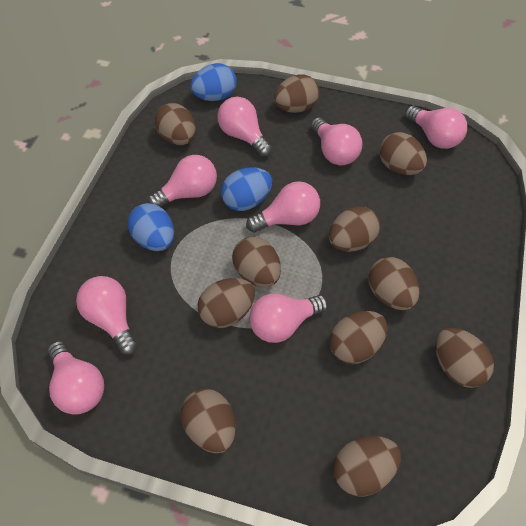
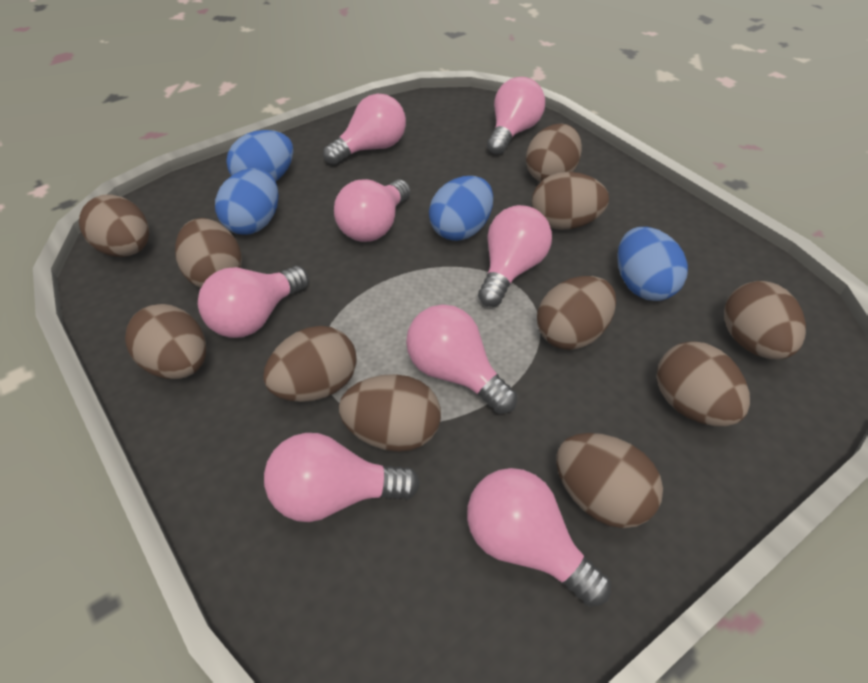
blue egg: [128,203,174,251] [190,63,237,101] [221,167,272,211] = 3 -> [215,168,278,235] [226,130,294,182] [429,176,493,241] [617,227,688,301] = 4

